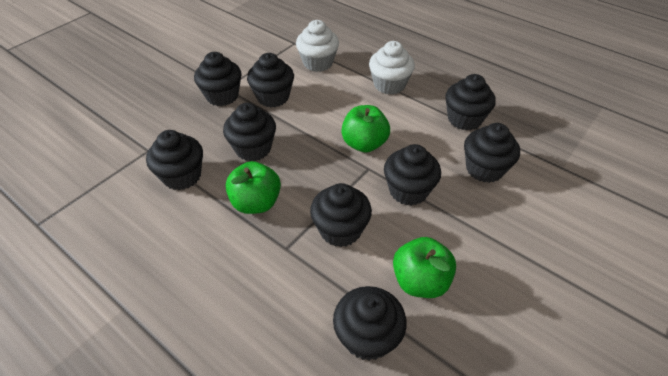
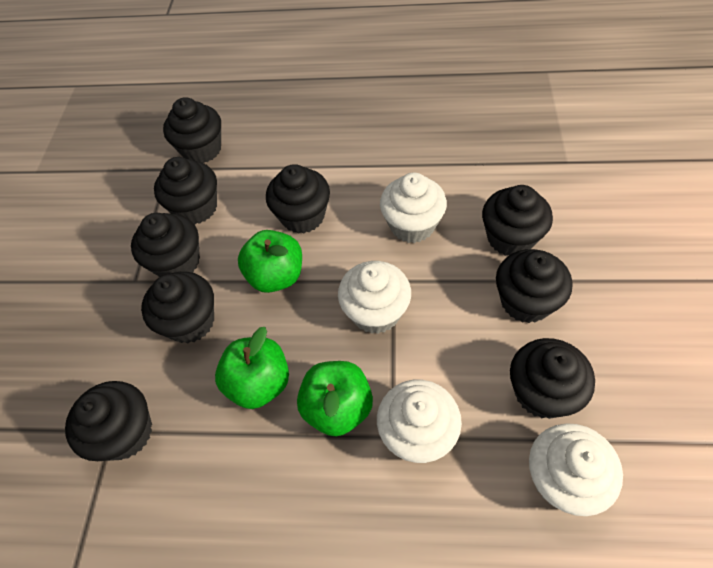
white cupcake: [296,20,339,72] [369,41,415,94] = 2 -> [338,261,411,334] [377,380,462,463] [380,173,447,243] [529,423,623,516] = 4

